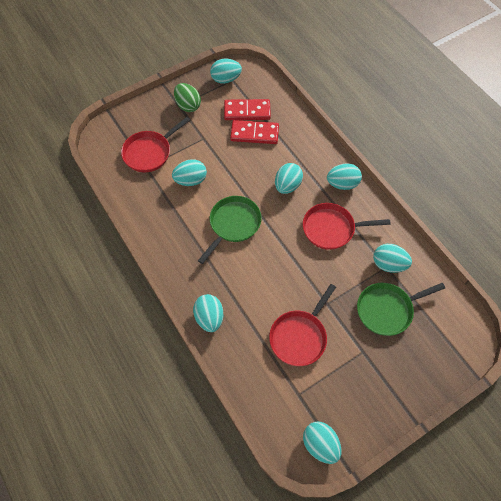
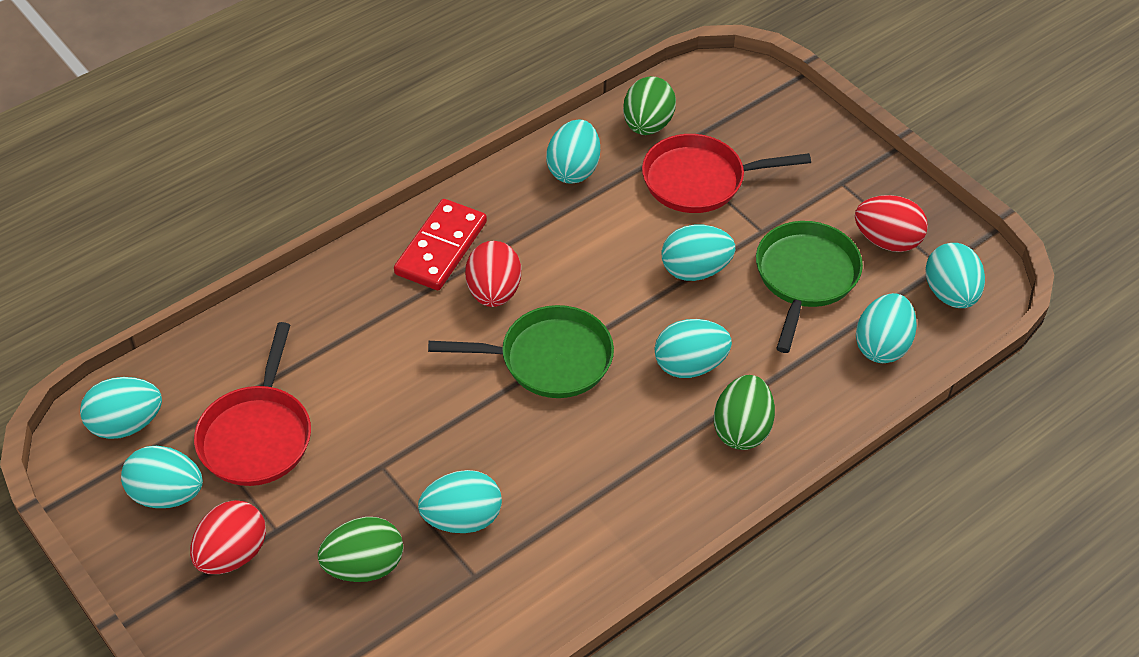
green egg: [174,83,201,112] = 1 -> [318,517,403,582] [623,76,676,135] [714,375,775,450] = 3
red domino: [224,99,271,120] [230,120,279,144] = 2 -> [394,199,487,290] = 1
red egg: none = 0 -> [190,500,266,574] [465,241,521,307] [855,195,928,252] = 3
red pan: [121,117,190,172] [269,284,336,366] [303,203,391,250] = 3 -> [194,322,311,486] [642,134,811,213] = 2
turquoise egg: [172,159,207,186] [193,294,223,332] [210,59,242,84] [275,163,303,194] [303,422,341,464] [327,163,362,190] [373,244,412,273] = 7 -> [80,377,162,439] [121,446,203,508] [418,470,502,533] [546,119,600,184] [654,319,732,378] [661,225,735,281] [856,293,917,363] [925,243,985,308] = 8

